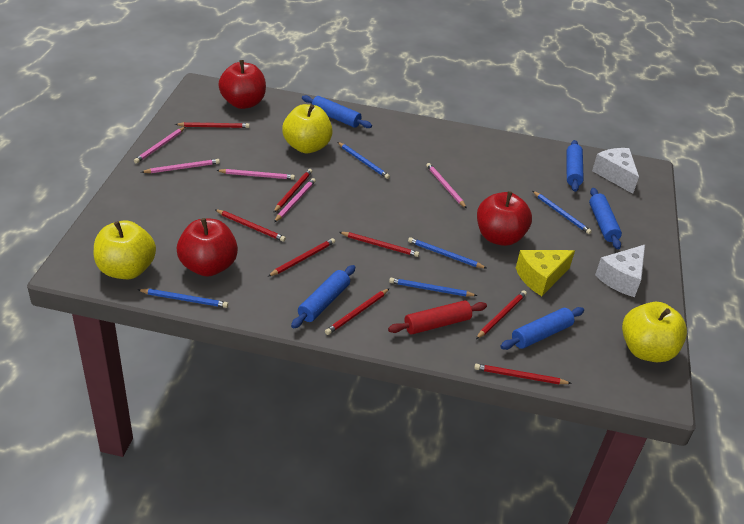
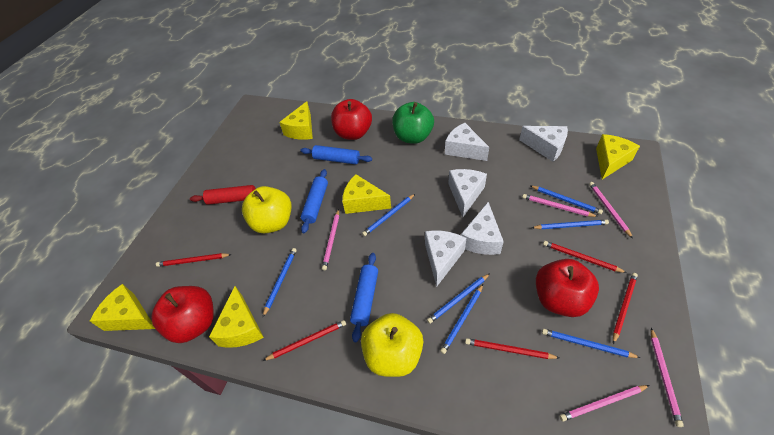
blue pencil: [138,289,228,308] [338,142,390,179] [389,278,477,296] [408,237,487,269] [533,191,592,234] = 5 -> [263,248,297,317] [362,194,415,236] [427,274,490,324] [440,284,483,354] [530,185,603,214] [532,220,609,229] [542,329,641,358] = 7
blue rolling pin: [291,265,355,329] [302,95,372,128] [500,307,584,350] [567,140,584,192] [589,188,622,249] = 5 -> [300,145,372,164] [301,169,328,233] [350,253,378,342] = 3
green apple: none = 0 -> [392,102,434,144] = 1
red pencil: [175,122,250,128] [215,209,286,242] [267,238,335,277] [273,169,312,213] [325,288,390,335] [339,232,419,257] [474,364,572,384] [476,290,527,339] = 8 -> [156,253,232,267] [263,320,346,361] [465,338,559,359] [543,241,627,273] [613,273,638,344] = 5
white cheese: [592,148,639,194] [595,245,645,297] = 2 -> [425,230,466,287] [445,123,489,161] [448,169,487,217] [461,202,504,255] [519,126,568,162] = 5
yellow apple: [94,221,156,279] [282,104,333,153] [622,302,687,362] = 3 -> [242,186,292,234] [361,313,423,377] = 2
yellow cheese: [516,250,575,296] = 1 -> [90,284,155,331] [209,286,264,348] [279,101,313,140] [342,174,391,214] [596,134,640,179] = 5

